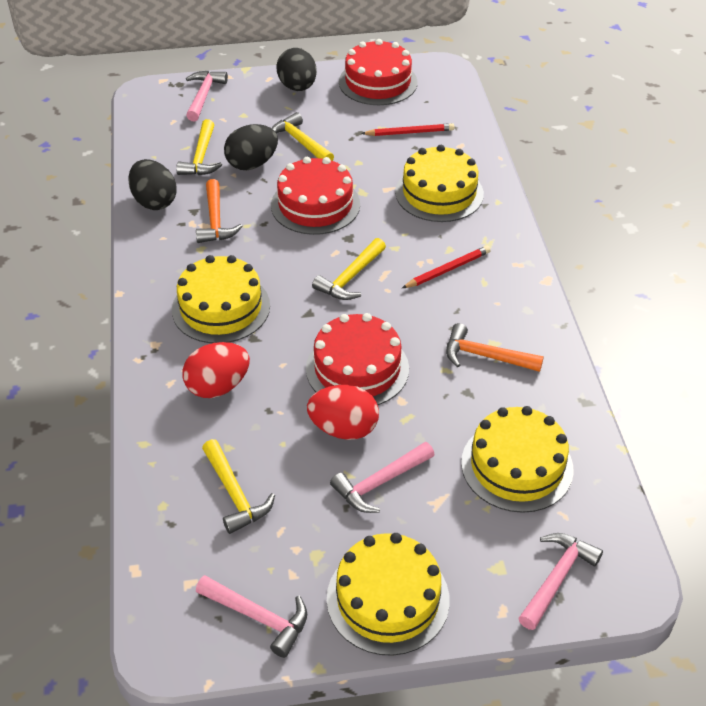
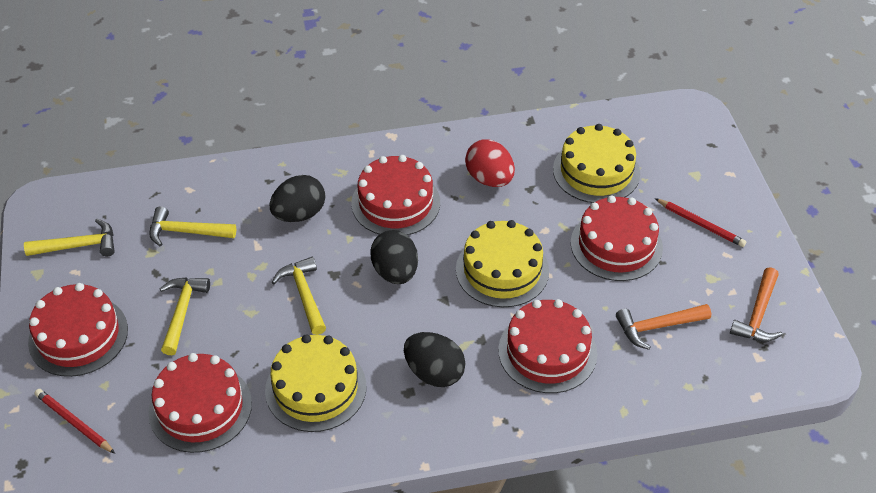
pink hammer: [186,71,228,121] [196,575,307,658] [330,442,434,513] [518,533,603,630] = 4 -> none = 0
red cake: [271,157,360,235] [306,313,409,405] [339,39,418,105] = 3 -> [28,283,128,377] [148,353,252,453] [351,155,440,235] [498,299,597,393] [571,195,663,281] = 5
red egg: [182,342,250,398] [307,385,379,440] = 2 -> [465,139,515,187] = 1
yellow cake: [172,255,270,343] [327,533,450,656] [395,145,484,222] [461,406,574,513] = 4 -> [265,334,366,432] [456,220,549,307] [553,124,640,203] = 3

